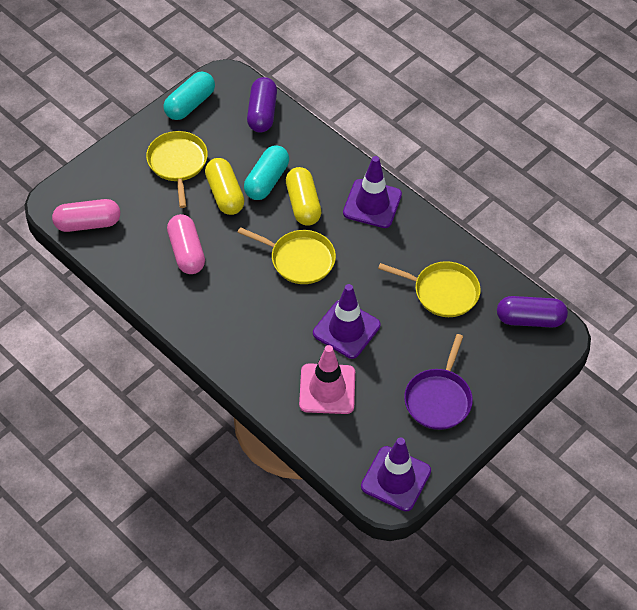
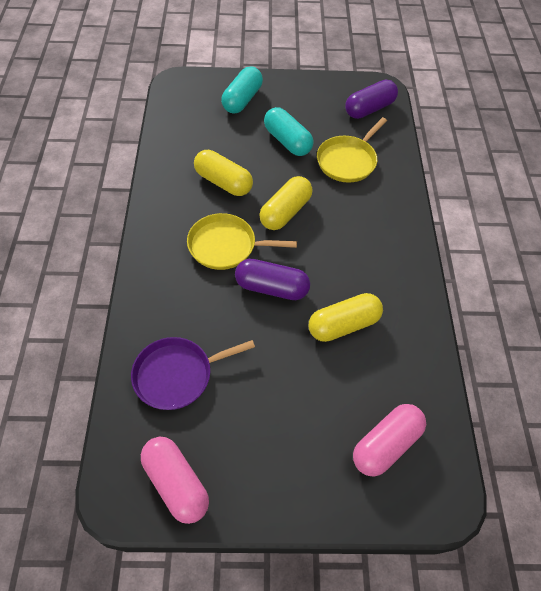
pink traffic cone: [299,345,355,414] = 1 -> none = 0
purple traffic cone: [313,284,381,359] [343,156,402,228] [361,437,431,511] = 3 -> none = 0
yellow capsule: [205,158,245,215] [286,167,321,226] = 2 -> [194,150,253,196] [259,176,312,230] [309,293,383,342] = 3
yellow pan: [146,131,208,208] [237,227,336,284] [378,261,481,317] = 3 -> [187,213,297,270] [317,117,387,183] = 2

